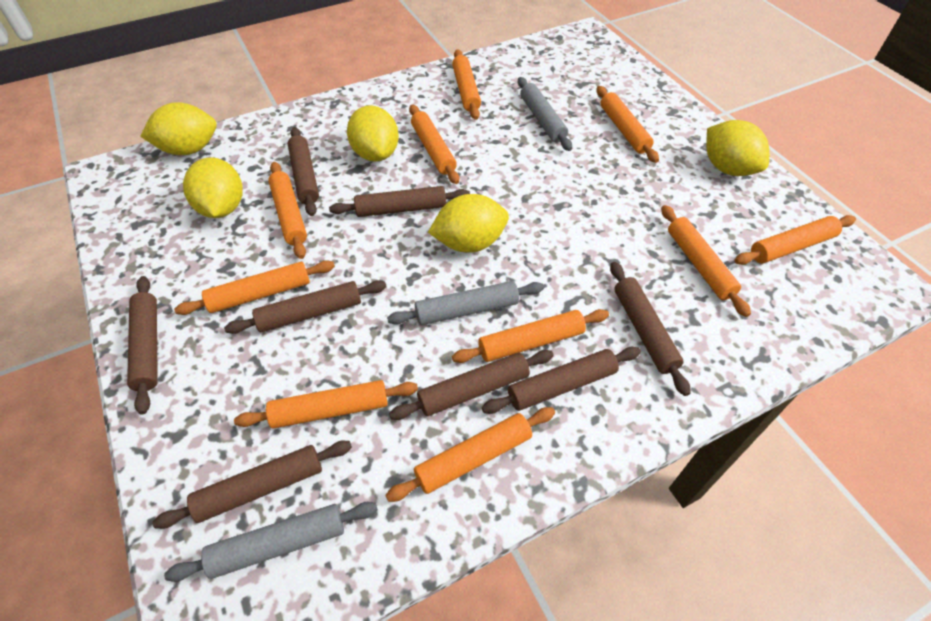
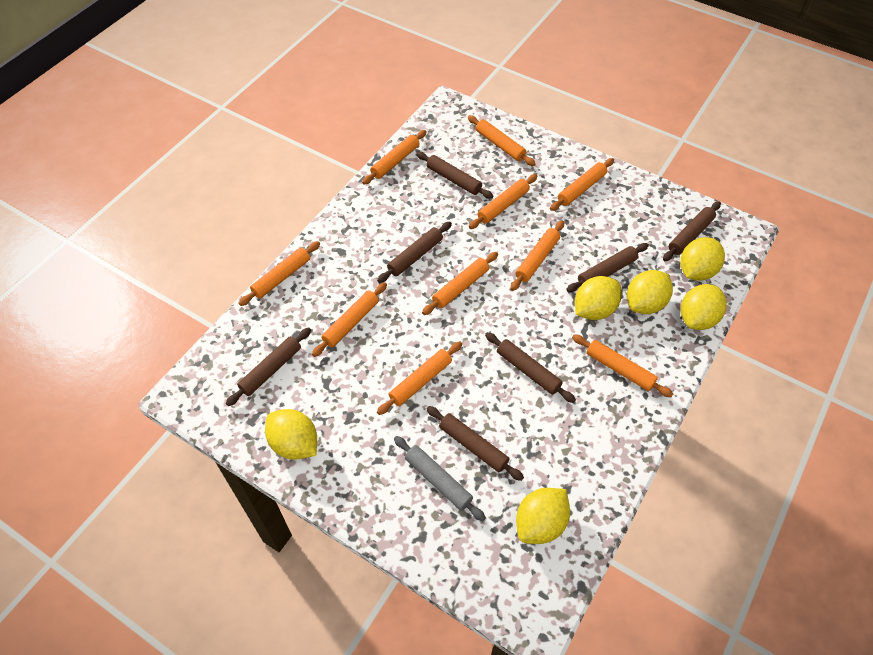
brown rolling pin: [127,276,158,415] [153,441,352,529] [224,280,387,334] [288,127,319,216] [329,186,470,217] [389,350,554,420] [482,347,641,414] [610,262,690,396] = 8 -> [226,327,311,406] [377,222,452,283] [416,152,493,199] [426,406,524,481] [485,332,576,403] [566,243,649,292] [663,201,721,261] = 7
grey rolling pin: [164,502,378,582] [387,281,544,325] [518,77,572,151] = 3 -> [394,436,486,521] = 1
yellow lemon: [140,102,217,155] [183,157,243,218] [347,105,399,161] [428,194,509,253] [706,120,769,176] = 5 -> [265,409,317,460] [516,488,570,544] [575,276,622,320] [627,270,673,314] [680,237,725,281] [681,284,727,330] = 6

